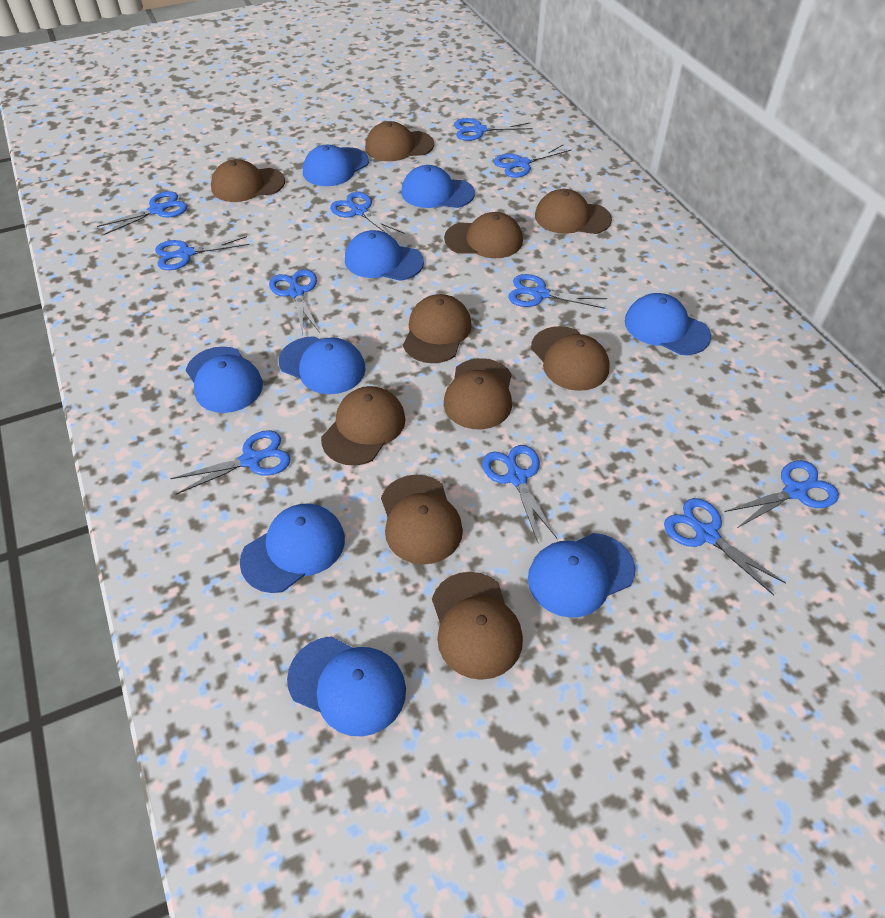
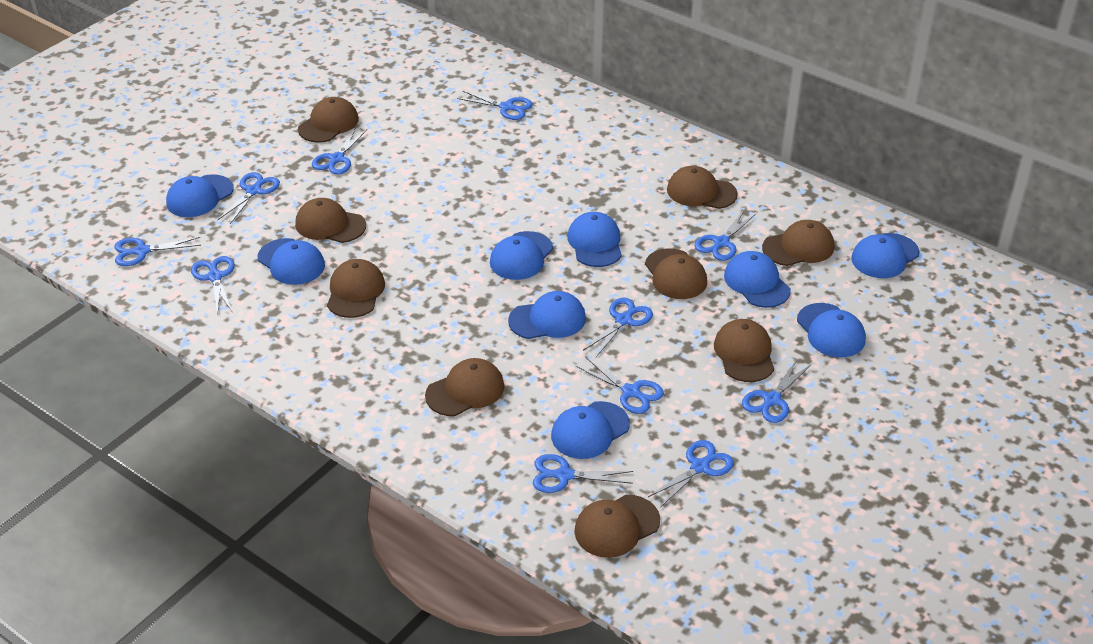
brown cap: [211,159,285,202] [321,386,406,466] [365,121,434,161] [381,475,463,565] [403,294,472,363] [432,572,523,680] [444,212,523,258] [444,358,512,429] [531,326,610,391] [535,189,612,234] = 10 -> [295,198,366,243] [298,97,359,143] [327,259,385,318] [425,358,504,416] [574,495,660,558] [645,248,707,299] [667,166,738,209] [714,319,774,382] [762,220,834,266] = 9

